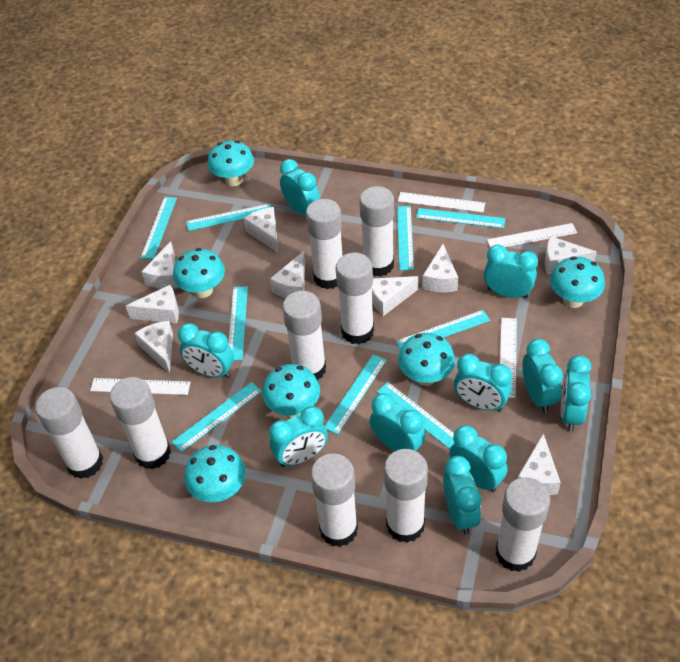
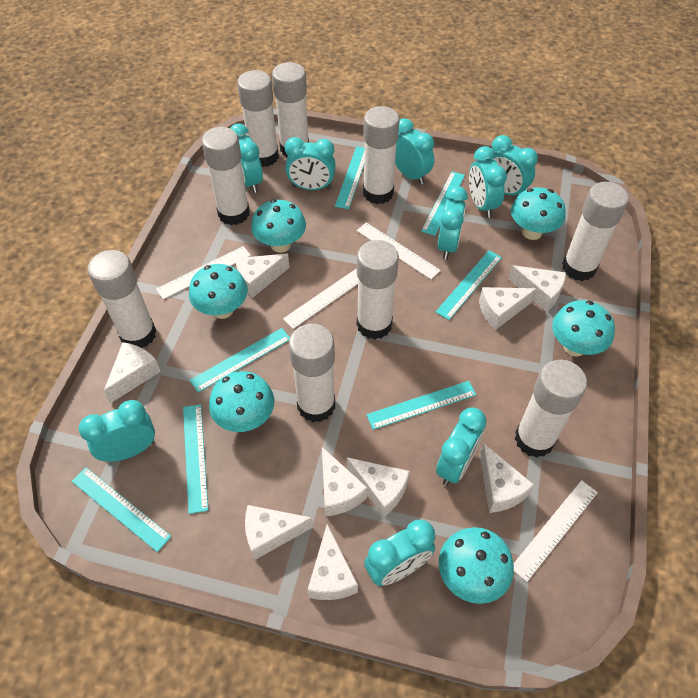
turquoise clock: [178,323,234,378] [269,406,328,467] [280,159,320,215] [369,393,426,451] [443,456,481,535] [449,425,507,492] [454,354,512,412] [484,245,538,299] [523,339,563,413] [561,355,592,431] = 10 -> [78,400,155,462] [230,123,263,193] [285,137,336,190] [364,520,435,586] [395,118,434,185] [436,408,487,486] [437,186,468,260] [469,146,507,218] [491,135,538,196] = 9
turquoise ruler: [141,197,177,259] [172,382,262,452] [186,204,271,231] [228,286,248,361] [325,354,387,435] [377,382,454,449] [396,310,490,349] [397,206,414,270] [416,208,505,228] = 9 -> [72,467,171,552] [183,404,208,514] [190,328,290,393] [335,146,365,209] [366,381,476,430] [421,171,465,236] [436,250,502,320] = 7

